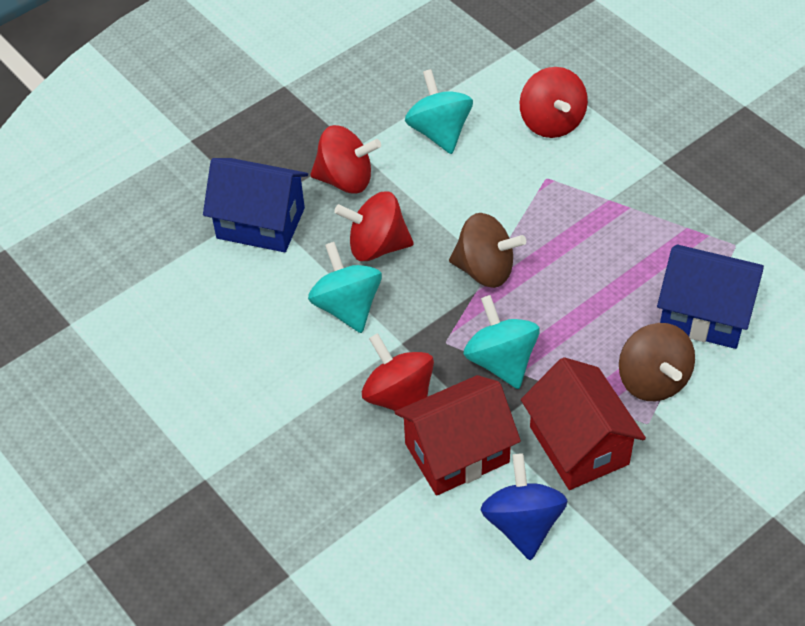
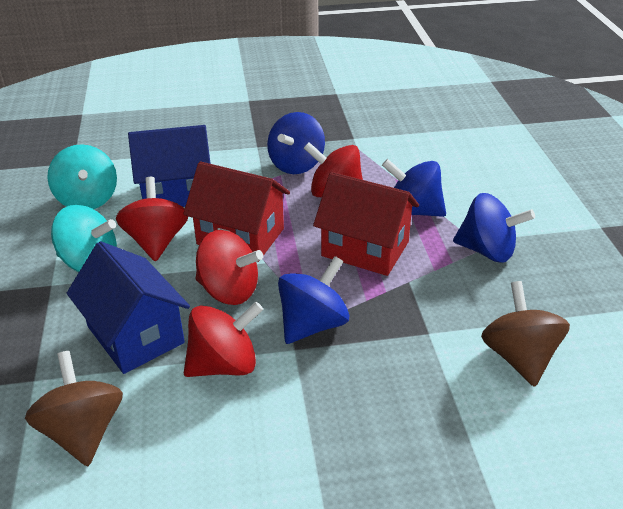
blue spinning top: [481,453,568,560] = 1 -> [267,112,325,174] [278,256,350,344] [382,159,446,217] [453,193,535,263] = 4
turquoise spinning top: [308,242,382,333] [405,69,473,154] [463,295,539,389] = 3 -> [47,144,117,209] [51,205,117,272] = 2

